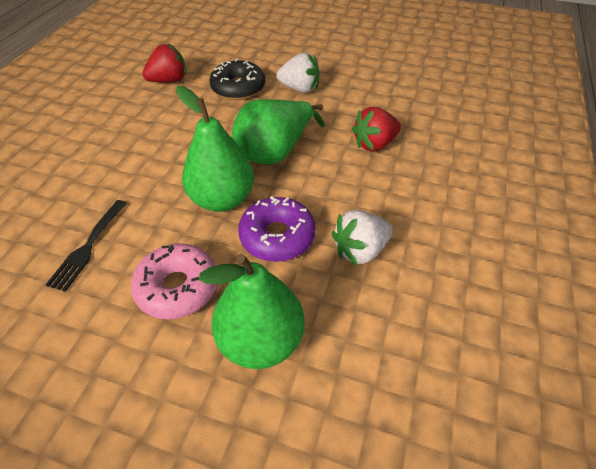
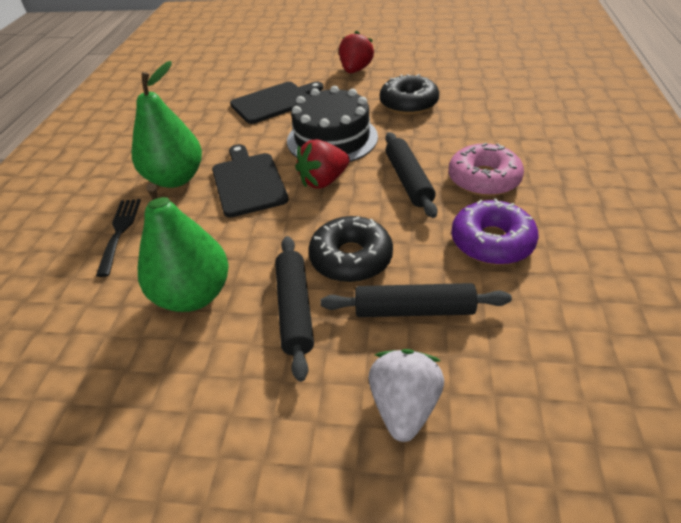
black cake: none = 0 -> [287,86,378,162] = 1
black cutting board: none = 0 -> [212,144,289,218] [230,82,323,124] = 2
black donut: [209,59,265,100] = 1 -> [308,216,393,283] [380,74,439,115] = 2
black rolling pin: none = 0 -> [275,236,314,382] [321,283,512,317] [385,132,438,218] = 3
green pear: [176,86,254,212] [199,254,305,369] [232,99,325,165] = 3 -> [132,61,202,188] [138,183,229,312] = 2
white strawberry: [276,53,320,93] [332,210,393,265] = 2 -> [369,349,444,442] = 1

